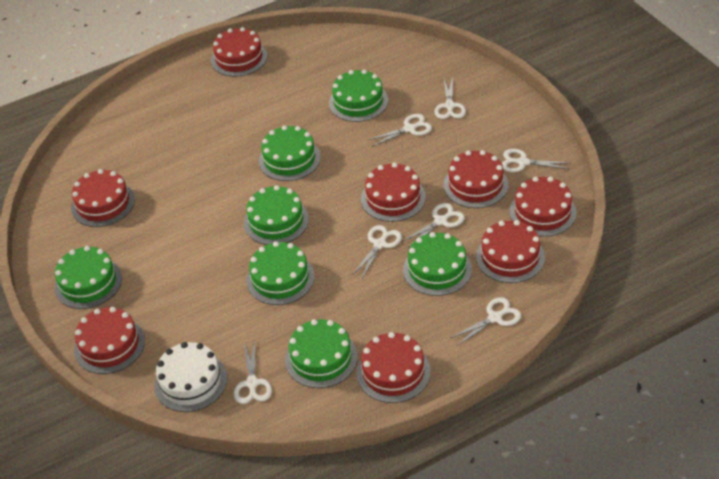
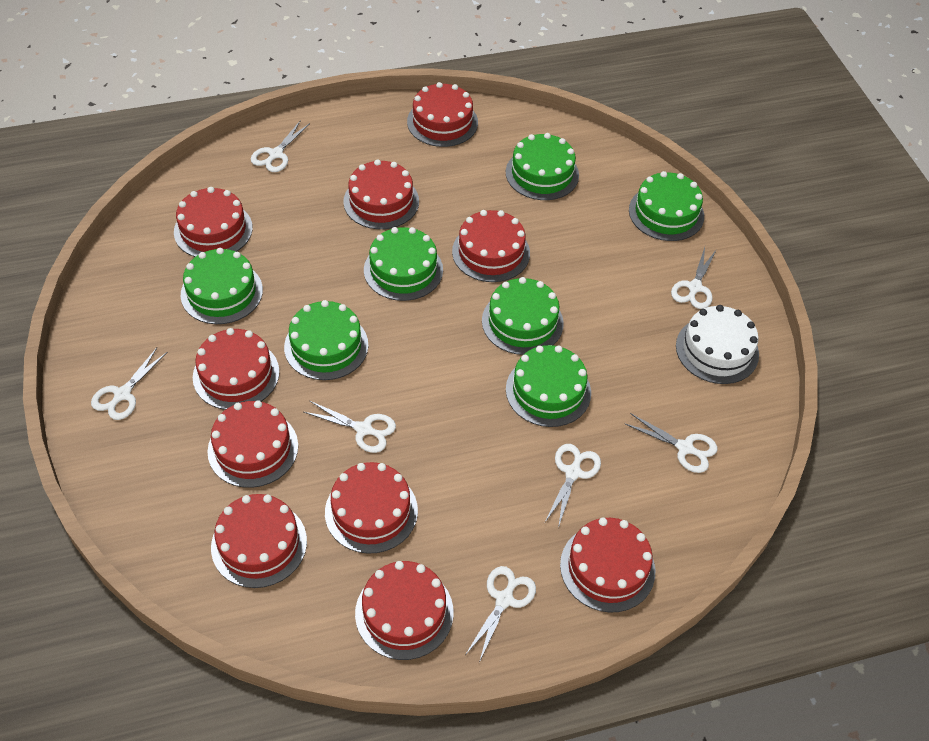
red cake: [71,169,135,227] [74,307,145,374] [211,27,267,77] [357,332,431,403] [361,163,426,222] [444,150,508,208] [476,220,545,283] [509,177,577,237] = 8 -> [174,187,253,257] [193,328,279,410] [207,400,298,488] [211,494,307,588] [325,462,418,554] [343,159,419,229] [355,561,454,660] [407,82,478,147] [452,210,530,282] [560,518,655,613] = 10

